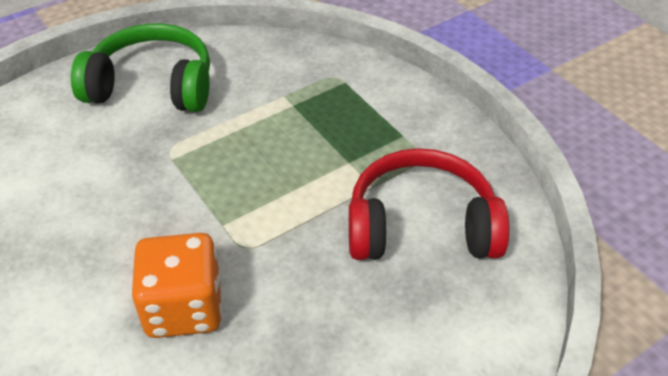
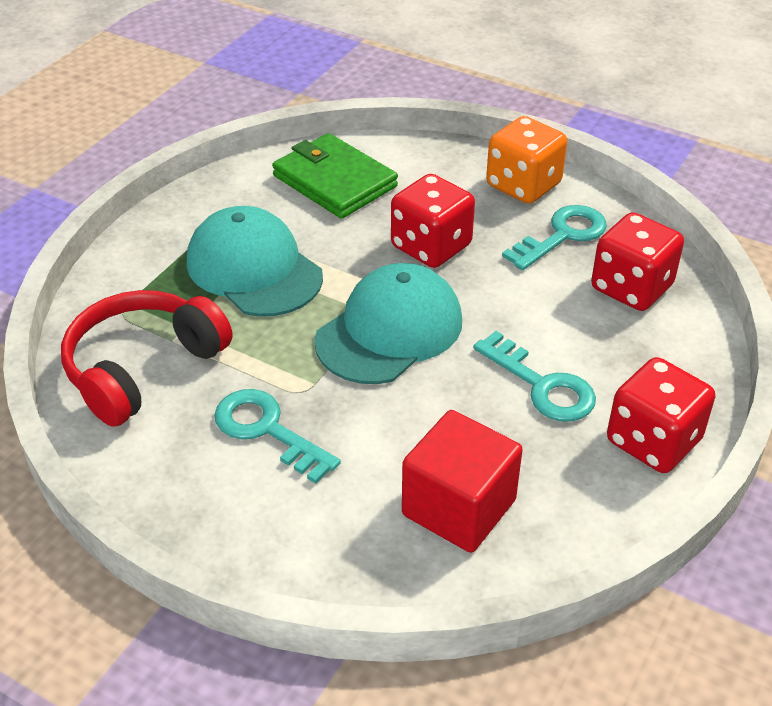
green headphones: [71,24,210,112] = 1 -> none = 0
green wallet: none = 0 -> [272,133,398,219] = 1
red cube: none = 0 -> [402,410,523,553] = 1
red dice: none = 0 -> [391,174,475,268] [591,212,684,311] [607,357,715,473] = 3
turquoise cap: none = 0 -> [187,206,323,317] [314,263,462,384] = 2
turquoise key: none = 0 -> [214,389,341,484] [473,331,596,422] [502,205,607,270] = 3

